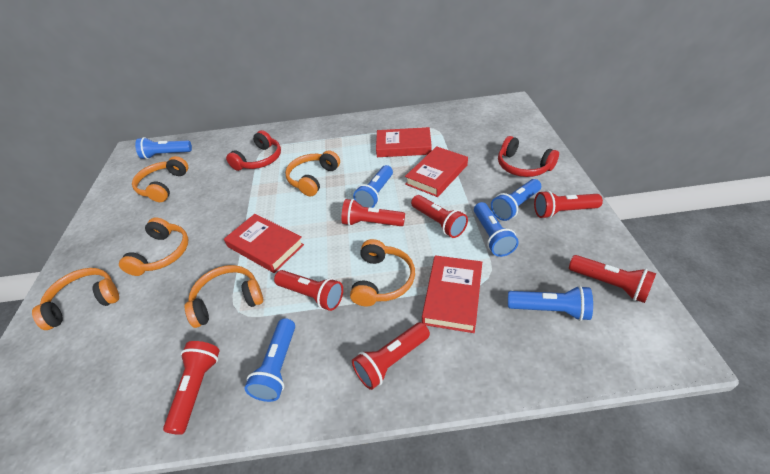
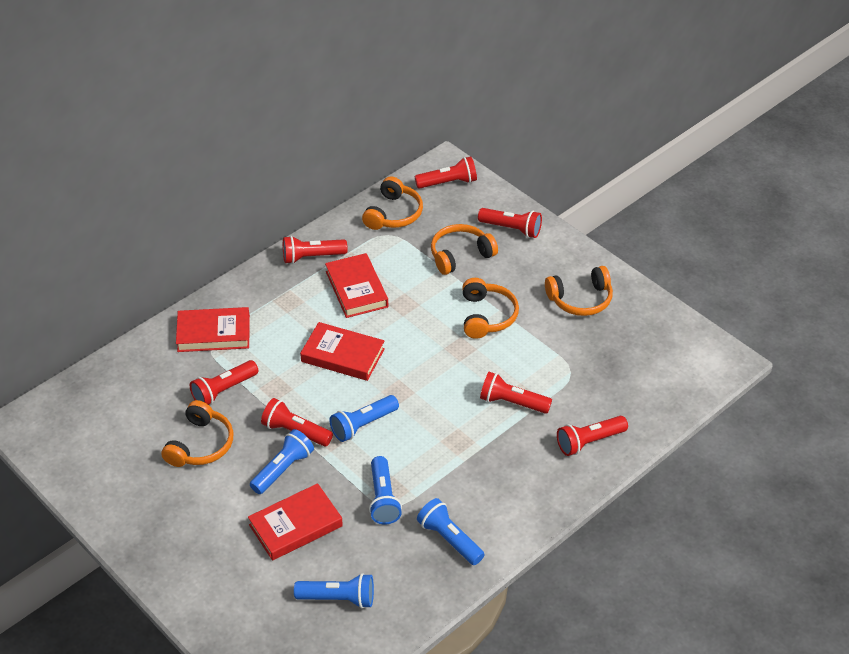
blue flashlight: [135,137,192,159] [245,318,295,402] [353,165,393,208] [474,202,519,257] [491,179,541,221] [508,285,593,321] = 6 -> [250,429,314,494] [294,573,374,609] [329,395,399,442] [369,456,402,525] [417,498,485,565] = 5
orange headphones: [32,268,119,330] [119,217,188,276] [132,156,188,202] [185,265,263,328] [285,150,340,196] [350,239,415,306] = 6 -> [161,400,233,467] [362,176,423,230] [431,224,498,275] [462,278,519,339] [545,266,613,316] = 5
red headphones: [226,130,281,171] [498,136,559,177] = 2 -> none = 0

